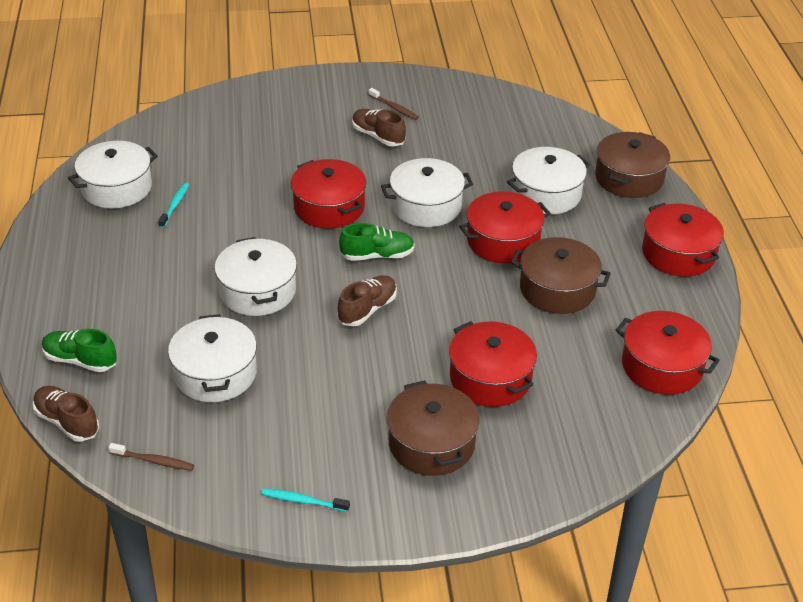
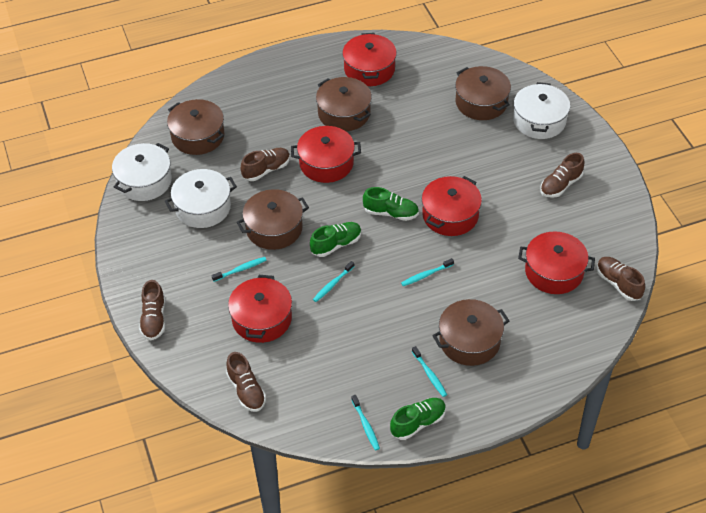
brown pot: [387,380,480,476] [511,237,611,314] [595,132,670,198] = 3 -> [167,99,224,155] [237,189,309,250] [316,77,372,131] [432,299,509,366] [455,66,511,120] = 5
brown shoe: [33,386,99,442] [337,275,397,326] [352,109,406,147] = 3 -> [139,280,165,341] [226,352,266,412] [241,148,290,181] [540,153,585,198] [597,257,645,301] = 5
brown toothbrush: [109,443,194,471] [369,88,419,120] = 2 -> none = 0
green shoe: [42,329,117,372] [339,223,415,261] = 2 -> [310,222,362,257] [363,187,419,221] [390,398,446,440] = 3
turquoise toothbrush: [158,183,189,228] [261,488,350,512] = 2 -> [212,257,267,282] [313,261,355,302] [351,395,380,450] [401,258,454,286] [412,346,447,397] = 5
white pot: [68,141,158,209] [168,314,257,402] [214,237,297,316] [381,158,473,227] [507,147,590,214] = 5 -> [112,143,172,201] [165,169,237,228] [513,82,570,139] = 3

